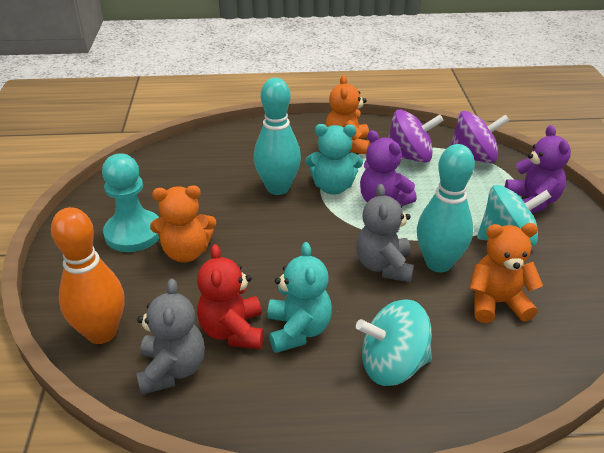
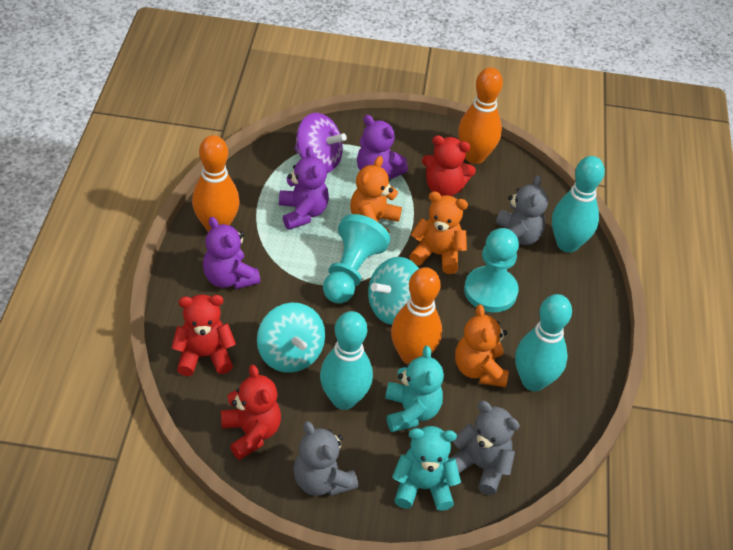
grey teddy bear: [136,279,205,395] [356,184,414,282] = 2 -> [293,421,358,496] [449,401,520,495] [496,175,548,245] = 3
orange bowling pin: [51,207,124,344] = 1 -> [192,135,240,232] [391,267,442,364] [458,68,503,164] = 3
purple spinning top: [388,110,444,163] [450,111,510,163] = 2 -> [295,113,347,173] = 1
purple teddy bear: [360,130,417,206] [505,125,571,213] = 2 -> [203,217,260,289] [279,147,329,230] [357,115,408,179] = 3
red teddy bear: [197,244,264,349] = 1 -> [171,294,236,376] [221,365,281,460] [422,135,476,196] = 3
turquoise bowling pin: [254,78,301,195] [417,144,475,272] = 2 -> [320,311,373,410] [515,294,572,391] [552,156,605,253] = 3
turquoise pawn: [102,154,160,252] = 1 -> [323,214,390,304] [464,228,519,312] = 2

